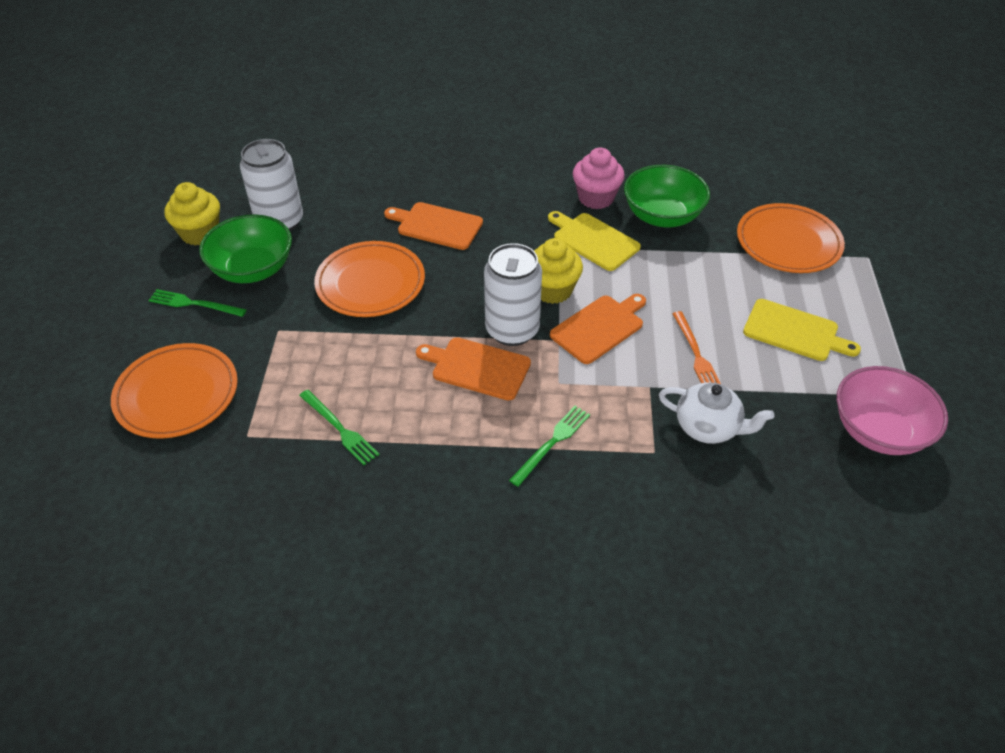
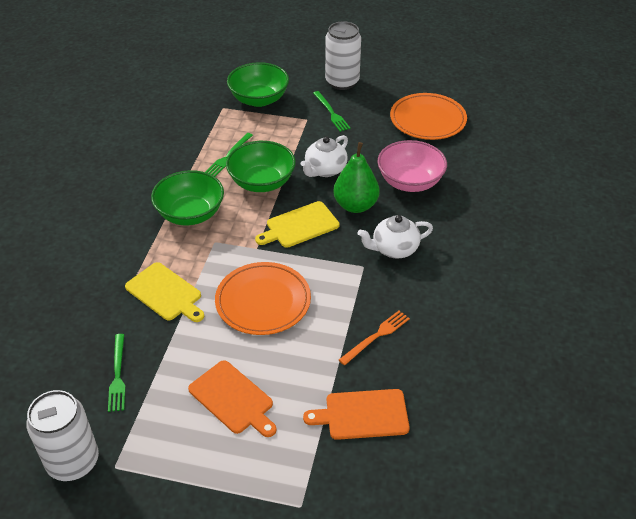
green bowl: [199,214,292,283] [624,165,710,227] = 2 -> [151,170,224,225] [226,141,296,192] [227,62,289,107] = 3
green pear: none = 0 -> [333,142,380,213] = 1
orange cutting board: [384,202,483,250] [416,337,531,400] [550,294,646,364] = 3 -> [188,360,277,437] [303,389,409,440] = 2
orange plate: [111,343,238,439] [314,241,425,317] [737,203,845,273] = 3 -> [215,262,311,335] [390,93,467,140] = 2
pink cupcake: [573,148,625,209] = 1 -> none = 0
white teapot: [659,383,774,444] = 1 -> [301,135,348,177] [358,215,433,258] = 2
yellow cupcake: [164,182,220,245] [534,238,583,304] = 2 -> none = 0

